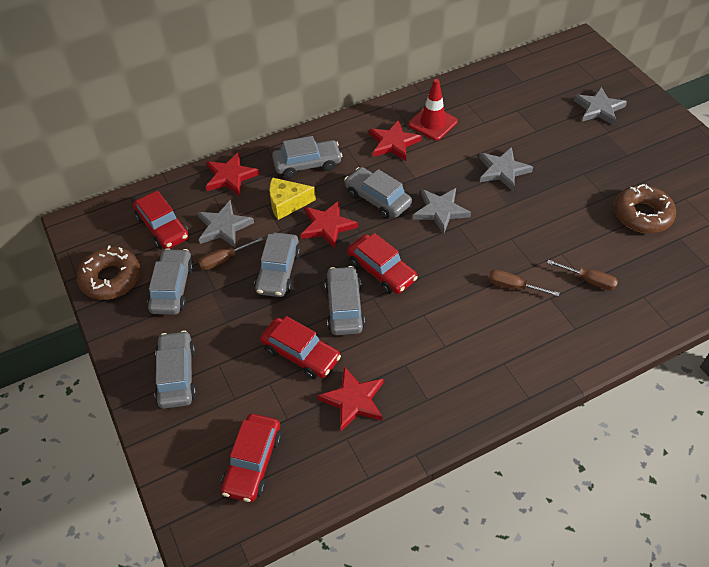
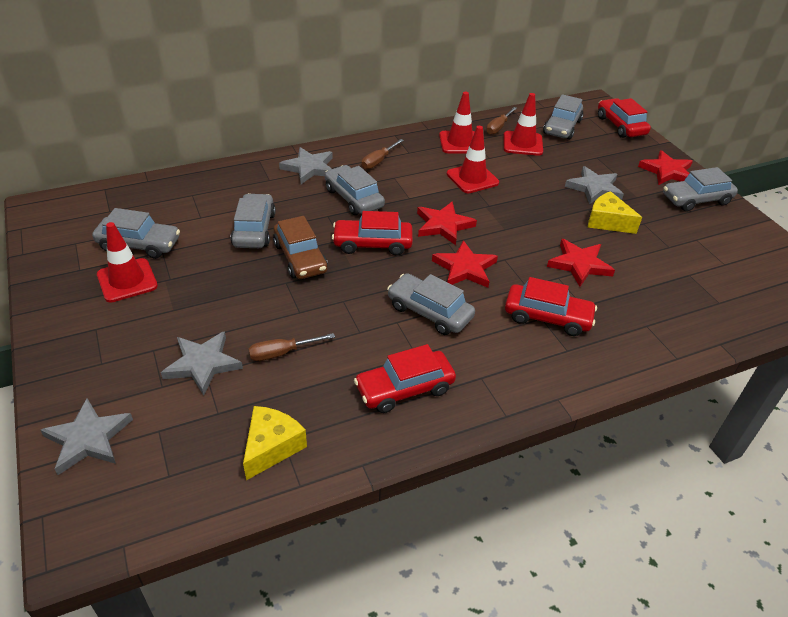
brown car: none = 0 -> [273,216,328,279] = 1
brown donut: [77,245,141,300] [614,184,676,233] = 2 -> none = 0
red traffic cone: [408,79,458,140] = 1 -> [97,222,158,302] [439,92,475,153] [447,126,499,193] [504,93,543,156] = 4
yellow cheese: [269,177,316,220] = 1 -> [243,406,307,480] [588,191,642,234] = 2

